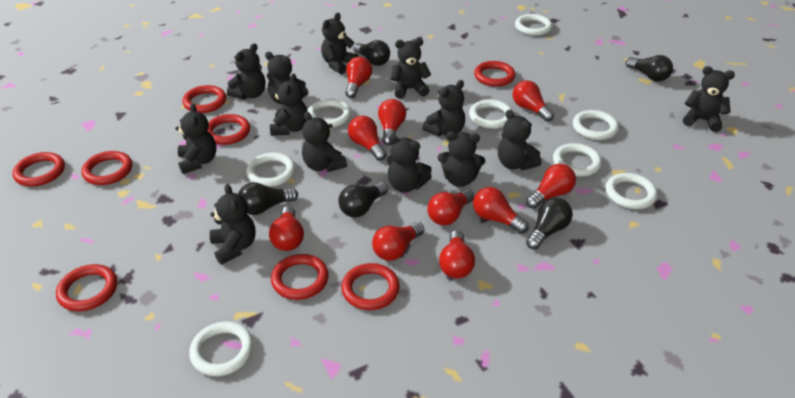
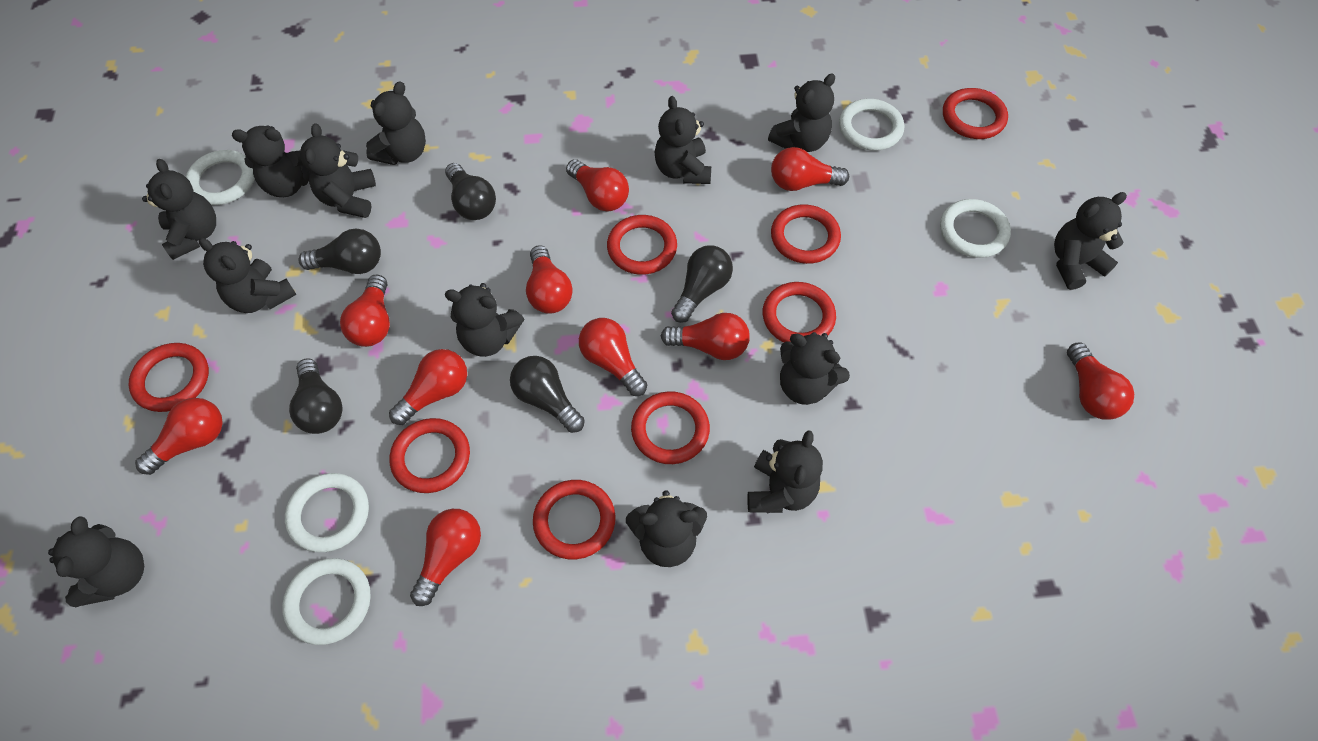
white ring: [189,322,254,376] [246,153,296,187] [308,99,351,127] [469,99,513,129] [515,14,552,36] [553,143,602,177] [573,110,619,140] [605,173,658,209] = 8 -> [186,150,255,205] [282,558,371,645] [285,473,369,552] [839,99,904,151] [940,199,1011,258] = 5

